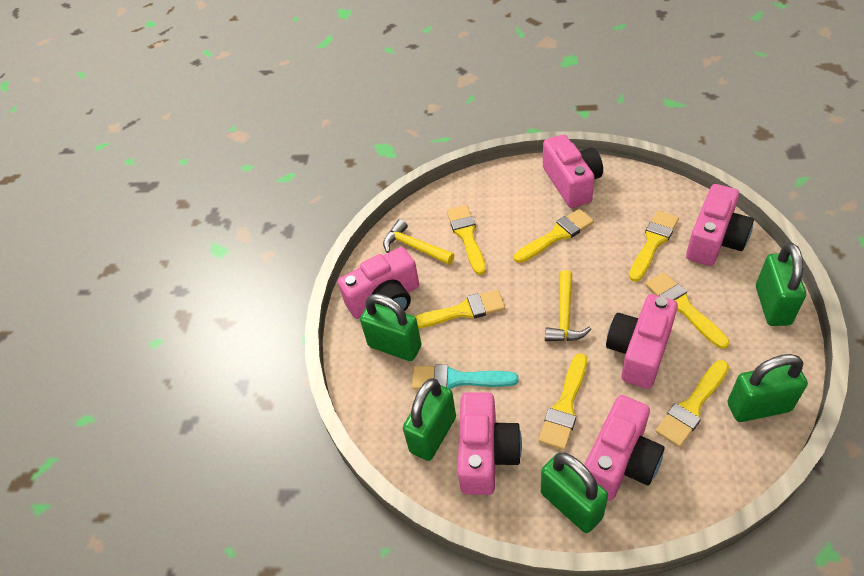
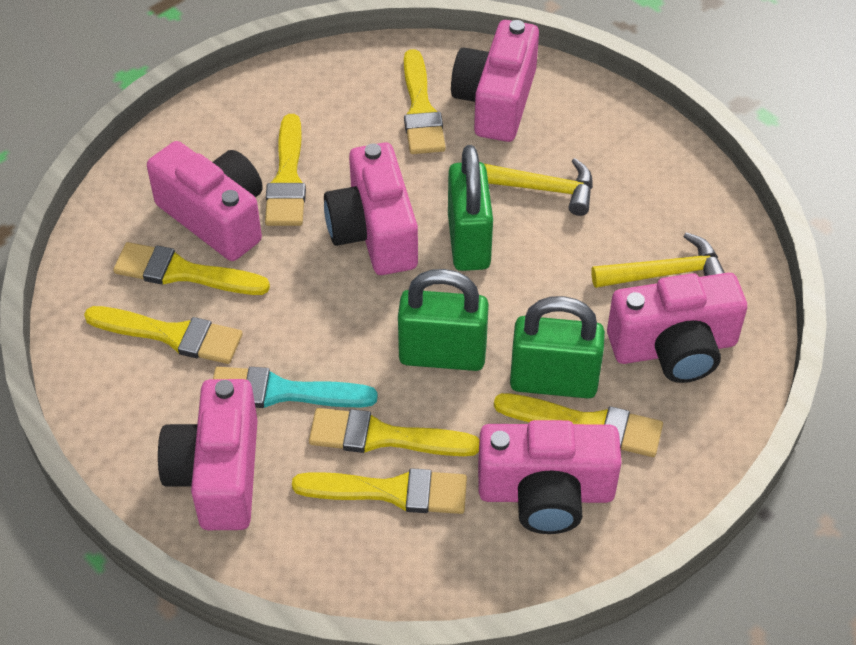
green padlock: [360,294,421,361] [403,378,456,461] [541,453,608,533] [727,354,808,422] [756,243,806,326] = 5 -> [398,269,489,371] [448,145,493,271] [510,296,605,398] = 3

